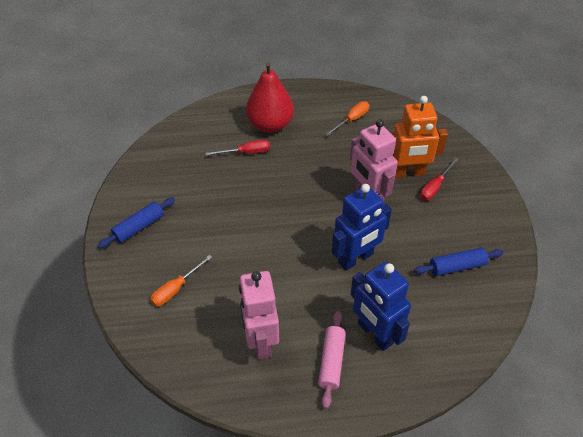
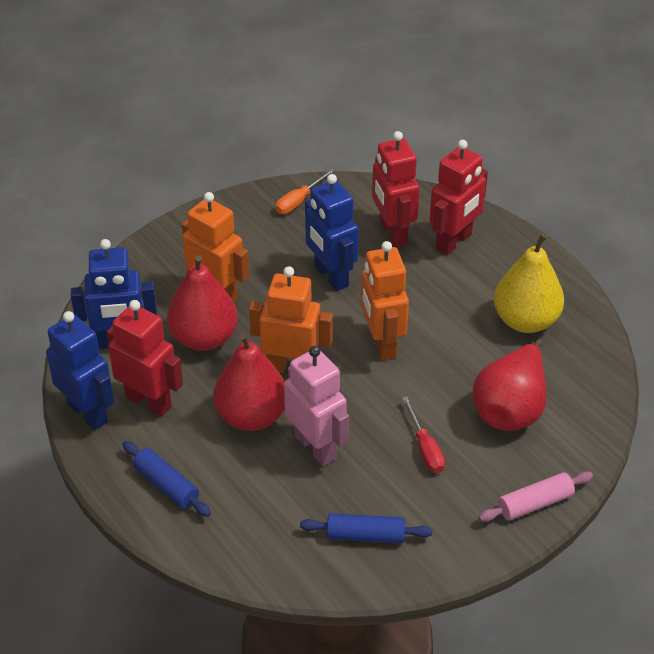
blue robot: [332,184,392,271] [350,262,411,351] = 2 -> [46,311,114,430] [71,239,157,349] [305,174,359,291] = 3
orange robot: [391,96,448,178] = 1 -> [182,192,249,302] [249,266,333,373] [361,241,409,360] = 3
orange screwdriver: [150,255,212,306] [326,101,369,136] = 2 -> [275,168,335,214] = 1
pink robot: [239,271,279,359] [350,119,398,201] = 2 -> [284,346,349,466] = 1
red pear: [246,62,294,133] = 1 -> [167,255,238,351] [213,333,285,431] [473,339,547,431] = 3
red robot: none = 0 -> [107,300,183,417] [372,131,420,247] [429,140,488,255] = 3
red screwdriver: [205,140,270,156] [420,158,459,201] = 2 -> [402,397,445,473] = 1
yellow pear: none = 0 -> [494,234,564,333] = 1

